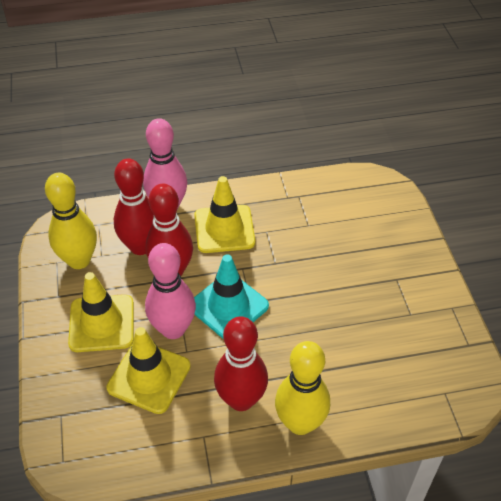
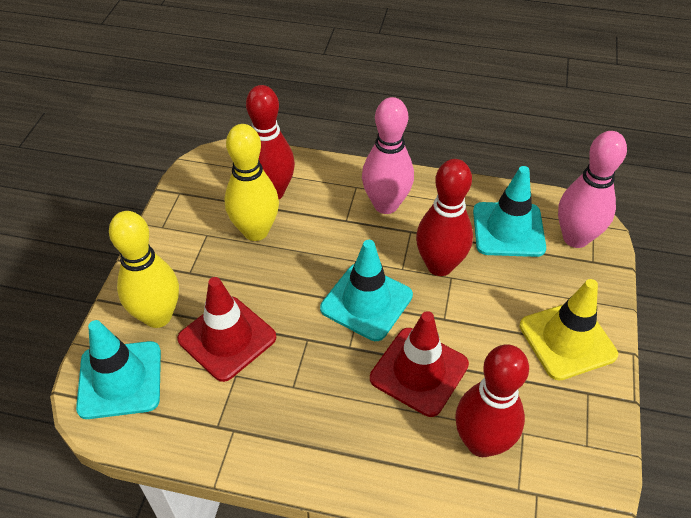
red traffic cone: none = 0 -> [177,277,276,382] [370,311,469,417] = 2
turquoise traffic cone: [194,254,269,339] = 1 -> [76,320,161,419] [320,240,413,341] [473,166,546,257] = 3
yellow traffic cone: [68,272,134,352] [107,327,191,414] [194,176,255,253] = 3 -> [519,279,618,381] = 1

